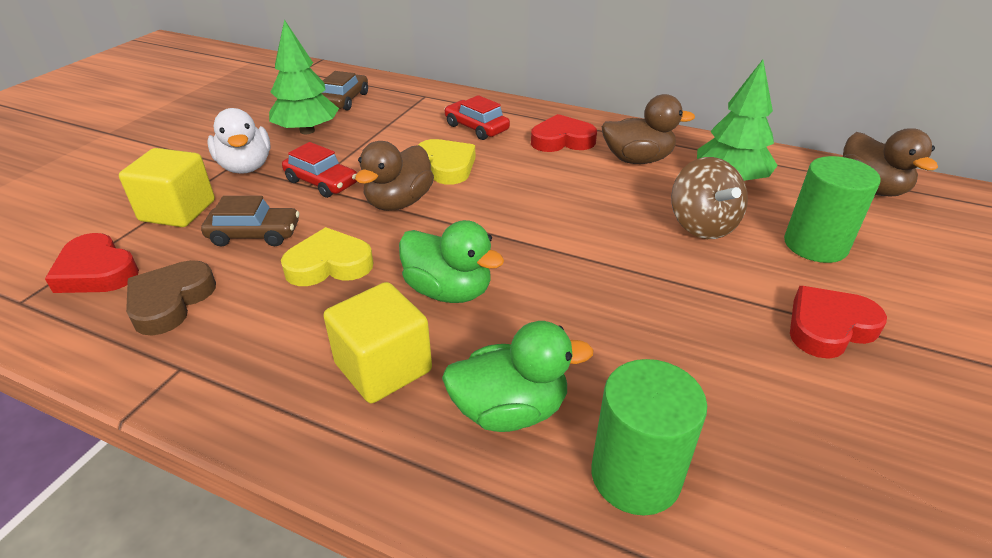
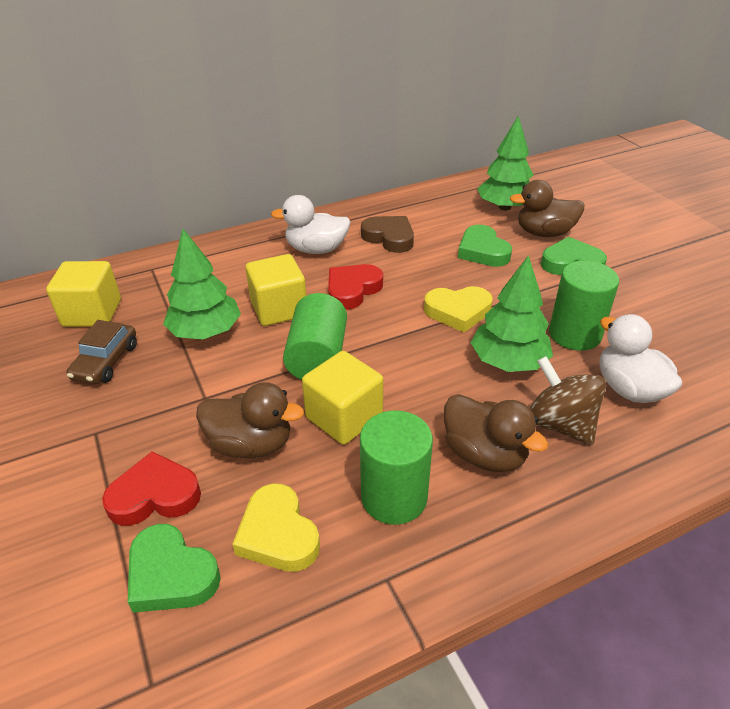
brown car: [201,196,299,246] [321,71,368,111] = 2 -> [67,320,137,384] = 1
green cylinder: [592,359,707,515] [784,156,881,263] = 2 -> [283,293,347,380] [360,410,433,525] [549,261,619,351] = 3
green duck: [399,220,504,303] [442,321,594,432] = 2 -> none = 0
green heart: none = 0 -> [128,524,221,613] [458,225,512,267] [541,237,607,275] = 3
green tree: [269,20,339,134] [697,60,778,181] = 2 -> [163,229,241,340] [471,255,553,372] [477,116,533,210] = 3
red car: [282,142,357,198] [444,95,510,140] = 2 -> none = 0
red heart: [45,233,139,293] [531,114,597,152] [790,286,887,359] = 3 -> [102,451,201,526] [328,264,383,310] = 2
white duck: [208,108,271,174] = 1 -> [271,195,351,254] [599,314,682,403] = 2
yellow cube: [119,148,215,227] [323,282,432,403] = 2 -> [46,261,121,327] [245,254,306,326] [302,351,383,445] = 3

